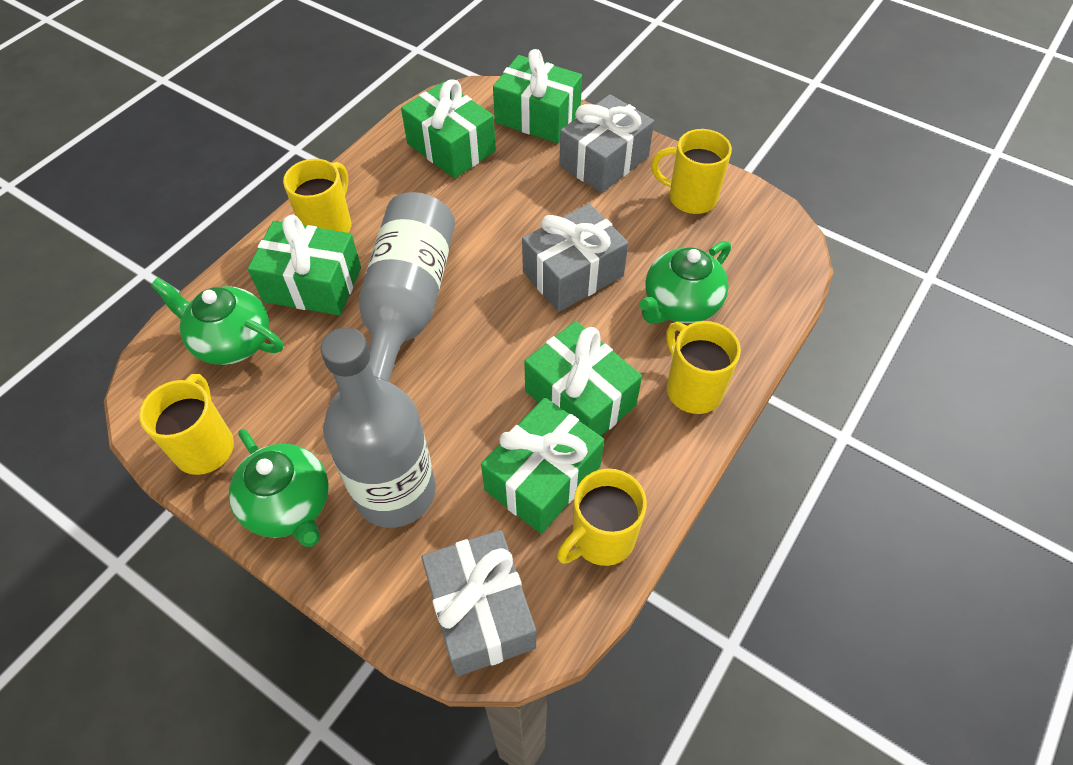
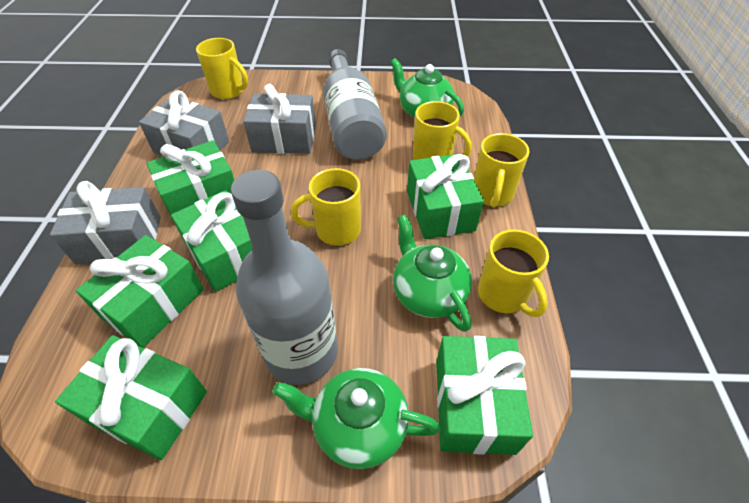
green gift: [248,215,361,315] [401,79,496,179] [481,398,604,534] [493,49,582,143] [524,321,642,436] = 5 -> [55,335,207,460] [76,235,204,348] [147,140,234,216] [171,190,252,292] [407,154,484,239] [436,336,533,455] = 6

